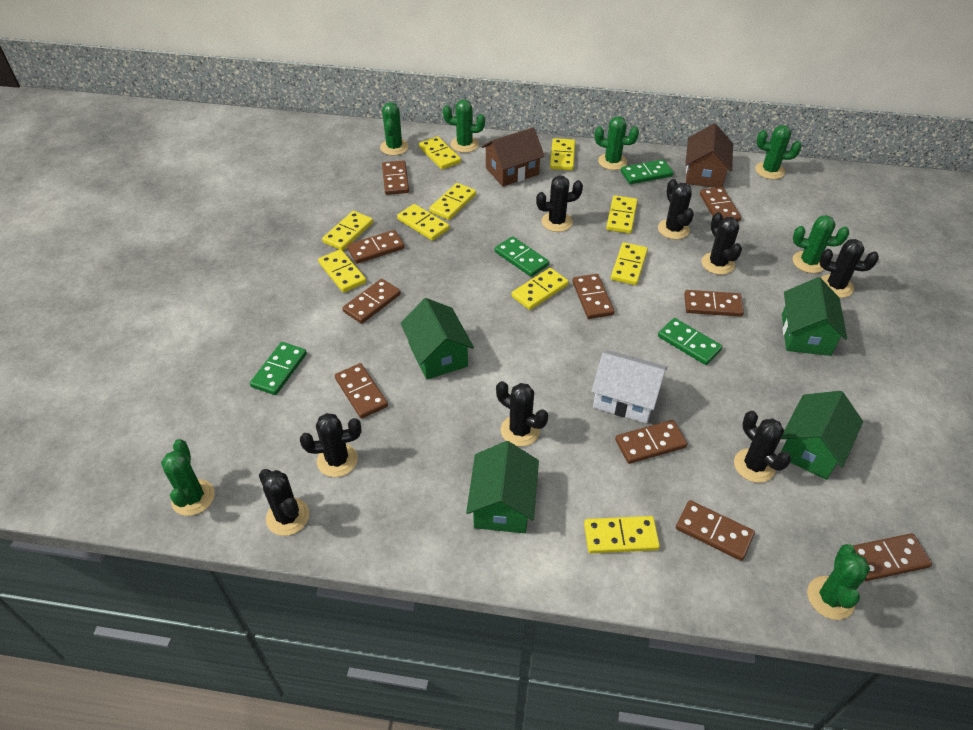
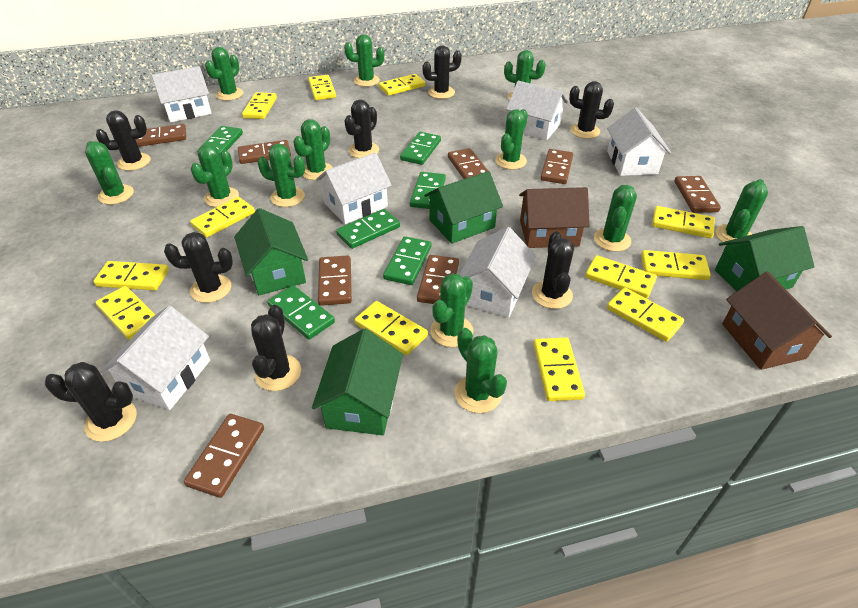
brown domino: [335,363,388,419] [342,279,401,324] [347,230,405,264] [382,161,409,195] [572,274,615,319] [615,420,687,464] [676,500,755,561] [684,290,744,317] [700,187,741,222] [853,533,932,581] = 10 -> [136,124,186,147] [184,414,264,498] [238,140,291,164] [318,255,352,306] [417,255,459,304] [448,148,488,179] [540,149,574,184] [674,176,721,213] = 8
green cactus: [161,439,215,516] [380,102,409,156] [443,100,485,153] [595,116,639,170] [755,125,802,179] [793,215,849,273] [807,544,870,620] = 7 -> [85,141,134,205] [191,144,239,207] [205,47,243,101] [258,144,305,207] [293,119,333,180] [344,34,384,87] [430,273,473,347] [455,328,507,413] [495,109,528,170] [504,50,546,100] [594,185,637,252] [716,179,768,242] = 12
green domino: [250,342,307,395] [495,236,549,277] [621,159,673,184] [658,318,723,365] = 4 -> [197,126,243,153] [267,285,335,340] [336,209,400,249] [383,236,431,285] [400,132,441,165] [410,172,446,209] = 6
white house: [591,350,667,423] = 1 -> [100,305,210,410] [151,66,212,122] [316,152,392,224] [459,227,536,318] [506,81,568,140] [607,108,671,176] = 6
yellow domino: [318,249,366,293] [322,211,373,251] [397,204,450,241] [419,136,461,169] [429,183,476,220] [512,268,569,310] [550,138,575,171] [584,516,660,553] [606,196,638,234] [611,242,648,285] = 10 -> [93,261,169,291] [95,286,155,340] [190,197,255,238] [242,92,277,119] [308,75,336,100] [355,301,428,355] [379,74,425,96] [533,337,585,401] [585,255,657,299] [607,288,684,342] [641,250,711,280] [652,206,715,238] = 12

